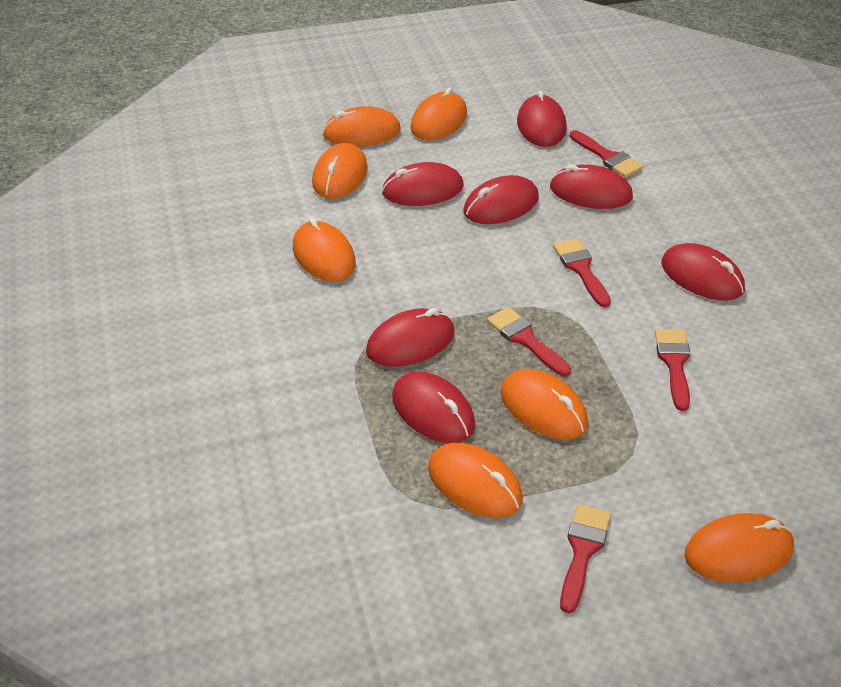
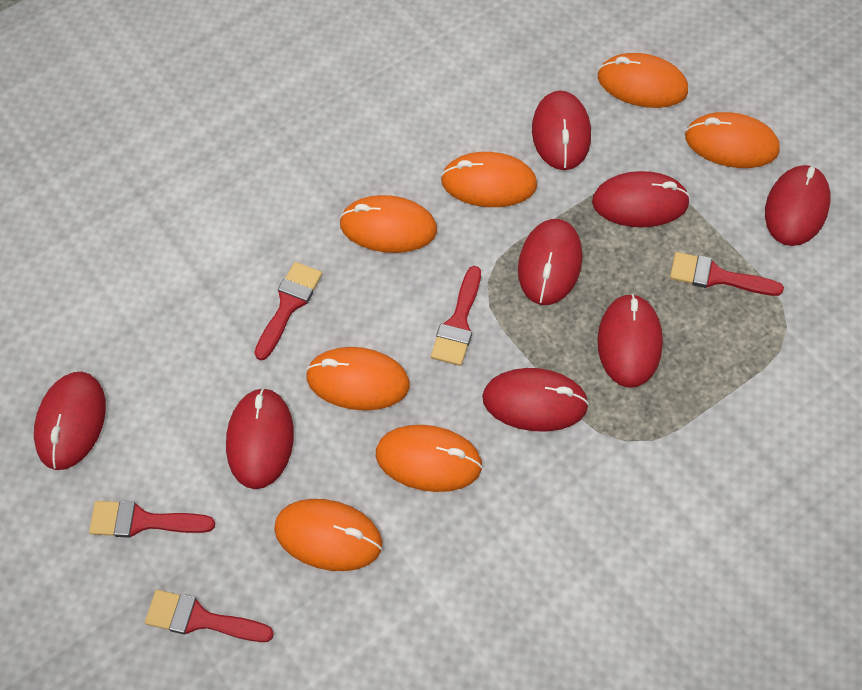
red mouse: [366,308,454,367] [382,162,464,206] [392,371,475,443] [463,175,539,224] [517,90,567,147] [550,165,633,209] [661,243,745,300] = 7 -> [34,372,106,470] [226,388,294,489] [482,368,589,432] [518,219,582,305] [532,91,591,170] [592,171,690,227] [597,293,663,388] [765,165,831,246] = 8

